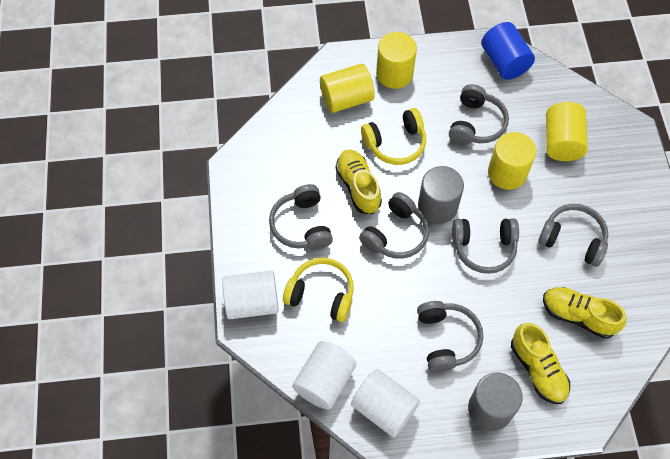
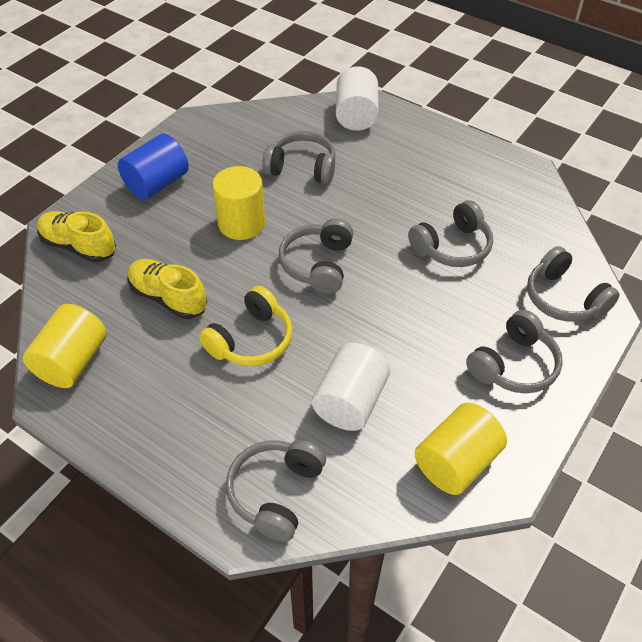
grey cylinder: [418,166,464,224] [468,372,523,431] = 2 -> none = 0
white cylinder: [222,270,279,319] [292,341,357,410] [351,369,420,437] = 3 -> [312,343,390,431] [336,66,379,131] = 2
yellow cylinder: [320,64,375,113] [376,32,417,89] [488,132,536,190] [546,102,588,161] = 4 -> [23,304,107,388] [212,166,265,240] [414,403,507,495] = 3
yellow headphones: [283,257,354,322] [361,108,426,165] = 2 -> [199,286,293,366] = 1
yellow shoe: [336,149,382,214] [511,323,570,404] [543,287,626,339] = 3 -> [37,211,116,262] [127,259,207,319] = 2

